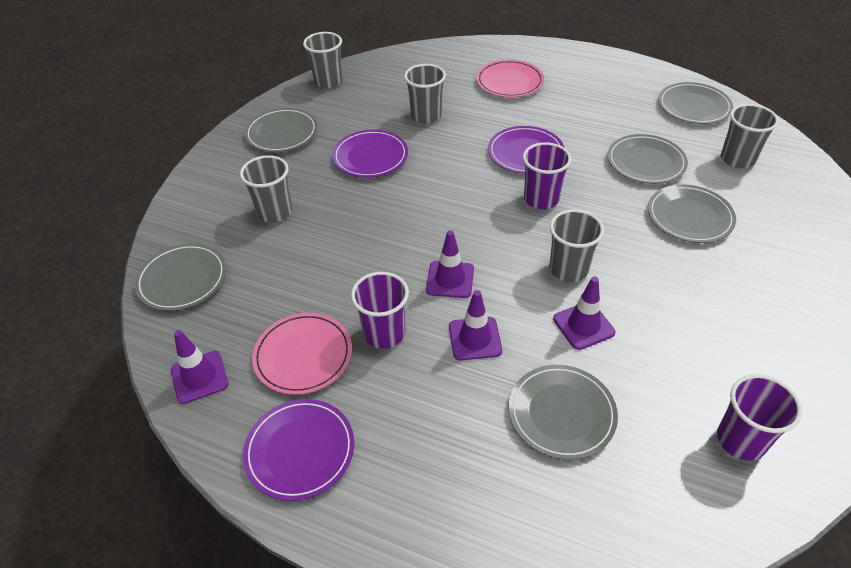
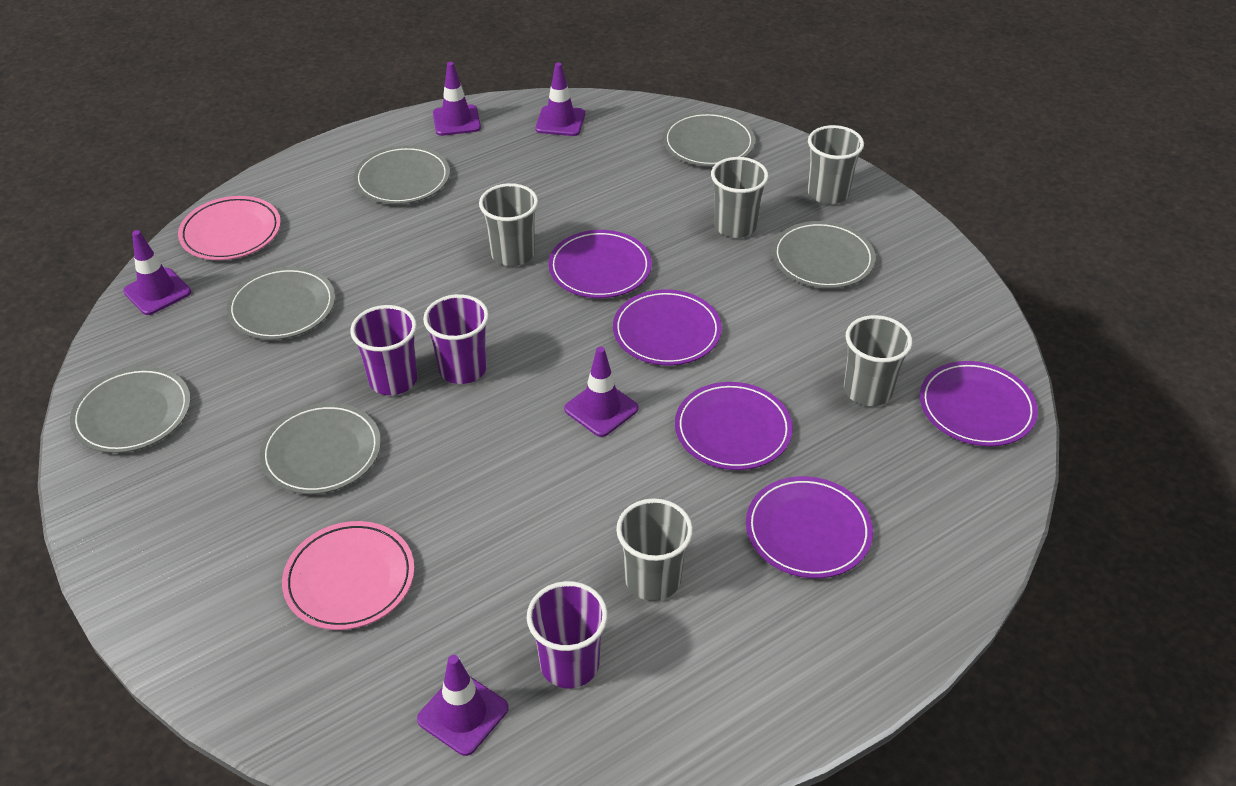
purple plate: [243,399,354,501] [332,130,408,178] [488,126,564,174] = 3 -> [548,230,652,298] [613,289,722,365] [675,382,793,470] [746,476,873,578] [920,361,1038,446] = 5
purple traffic cone: [171,330,228,404] [426,230,474,298] [449,290,502,361] [553,277,615,350] = 4 -> [123,230,191,315] [417,655,509,756] [433,62,481,136] [535,62,585,136] [564,347,639,437] = 5

